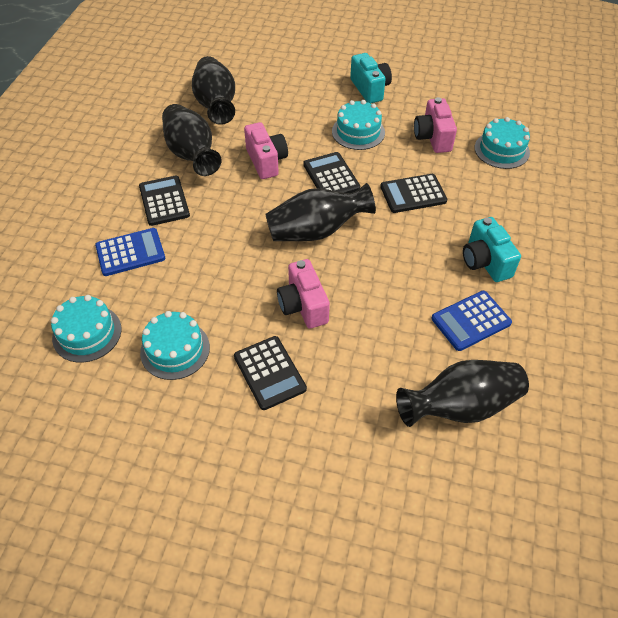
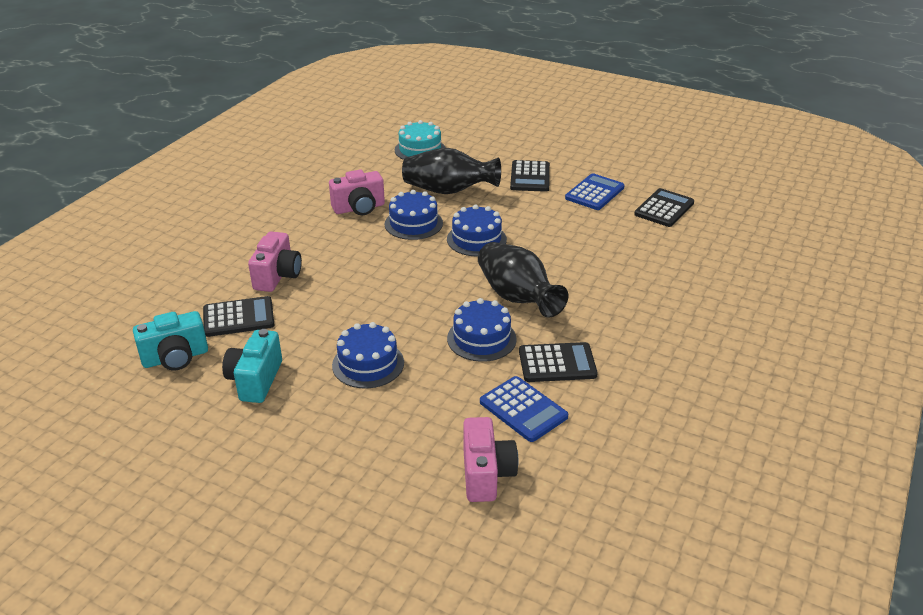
black vase: [162,104,222,176] [192,56,235,125] [265,183,376,241] [396,360,529,427] = 4 -> [402,148,501,194] [478,242,568,318] = 2
blue cake: none = 0 -> [332,322,404,389] [385,190,443,240] [447,205,507,256] [447,298,517,362] = 4
turquoise cake: [51,295,121,363] [140,311,210,380] [332,100,385,150] [475,117,530,169] = 4 -> [395,120,446,160] = 1

